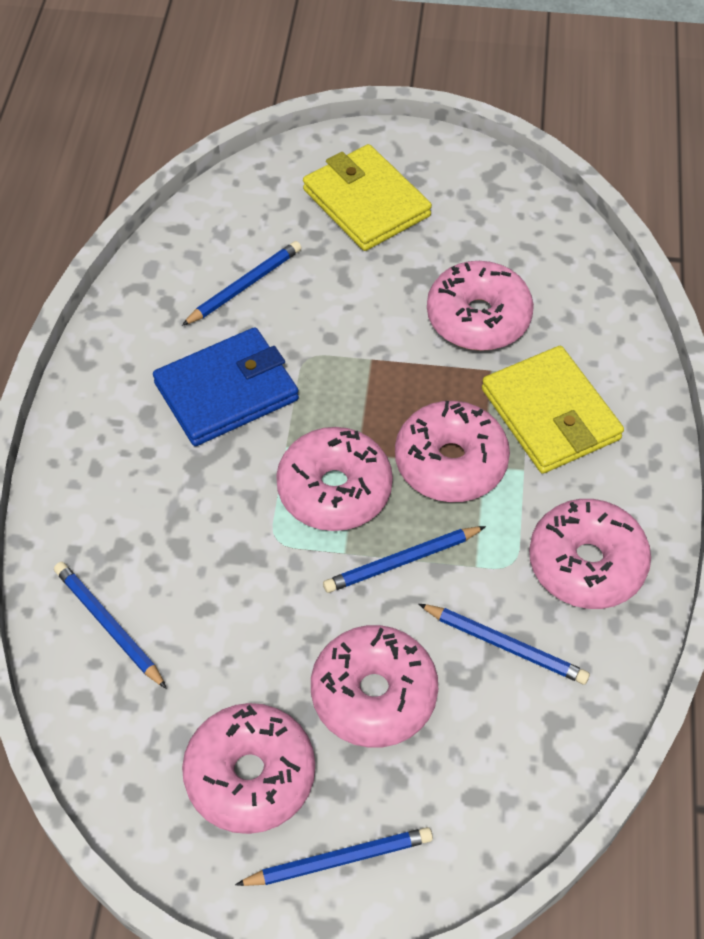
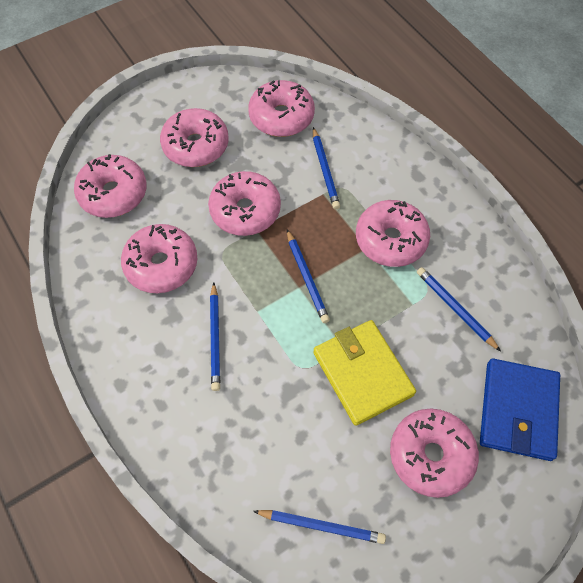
pink donut: [182,703,315,834] [276,427,393,531] [311,625,438,748] [395,401,510,502] [427,261,534,351] [529,499,651,609] = 6 -> [74,154,147,218] [121,224,197,293] [160,108,229,167] [208,171,281,236] [248,80,315,137] [356,200,430,267] [390,409,479,498] = 7
yellow wallet: [303,144,432,251] [482,346,624,474] = 2 -> [313,320,416,426] = 1

